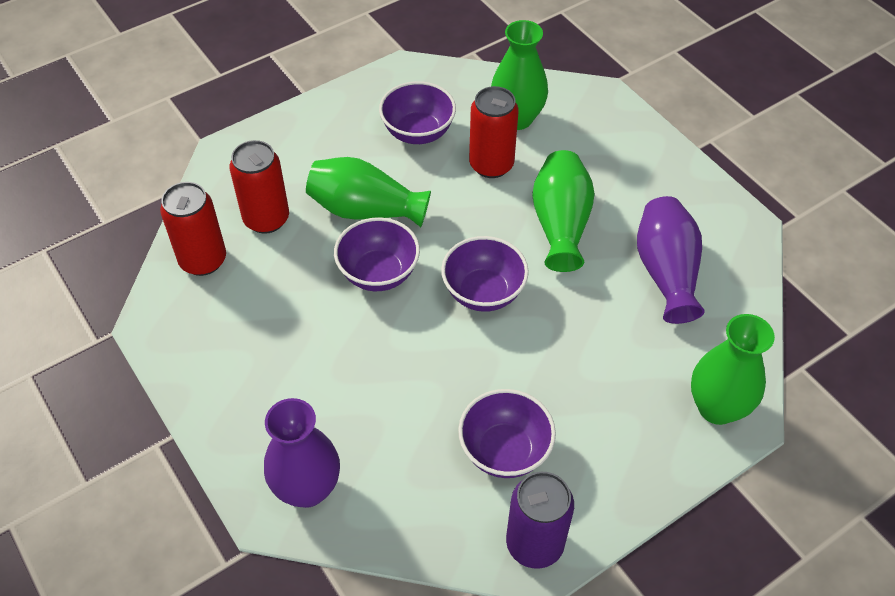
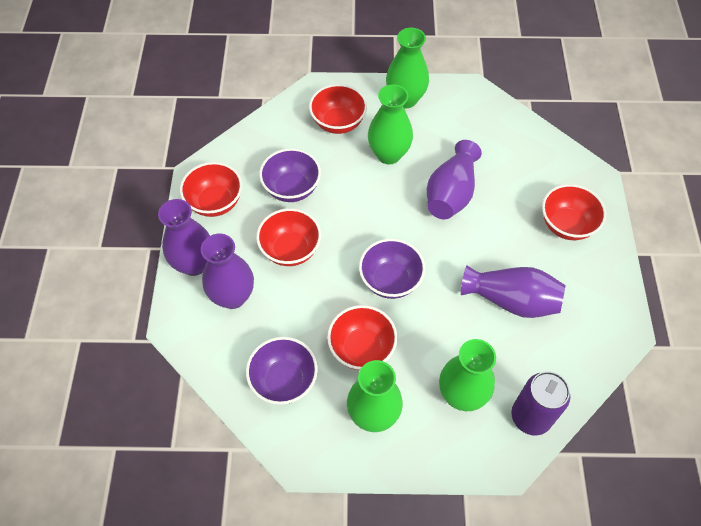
purple bowl: [334,217,420,291] [379,81,456,144] [441,236,529,312] [458,389,556,478] = 4 -> [246,337,318,405] [259,148,321,202] [359,238,425,299] = 3
purple vase: [264,398,340,508] [637,196,705,324] = 2 -> [158,199,210,276] [201,234,254,309] [427,140,482,219] [461,265,566,318] = 4
red bowl: none = 0 -> [180,162,242,217] [256,208,321,266] [309,84,367,134] [327,305,398,370] [542,184,606,240] = 5
red can: [160,182,226,276] [230,140,289,234] [469,86,519,178] = 3 -> none = 0

